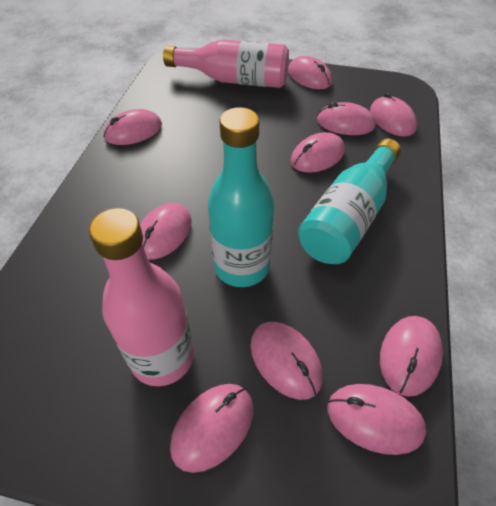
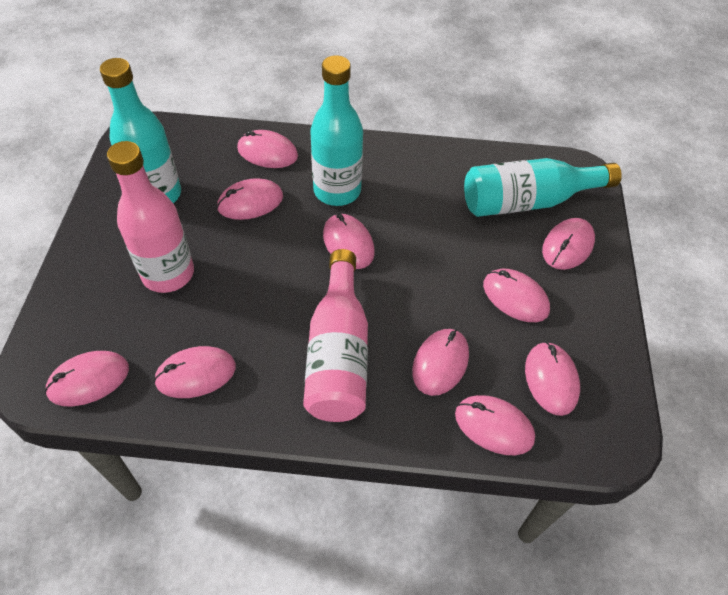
turquoise bottle: [208,107,274,287] [298,139,401,264] = 2 -> [100,58,181,203] [310,55,363,206] [464,158,622,217] = 3

